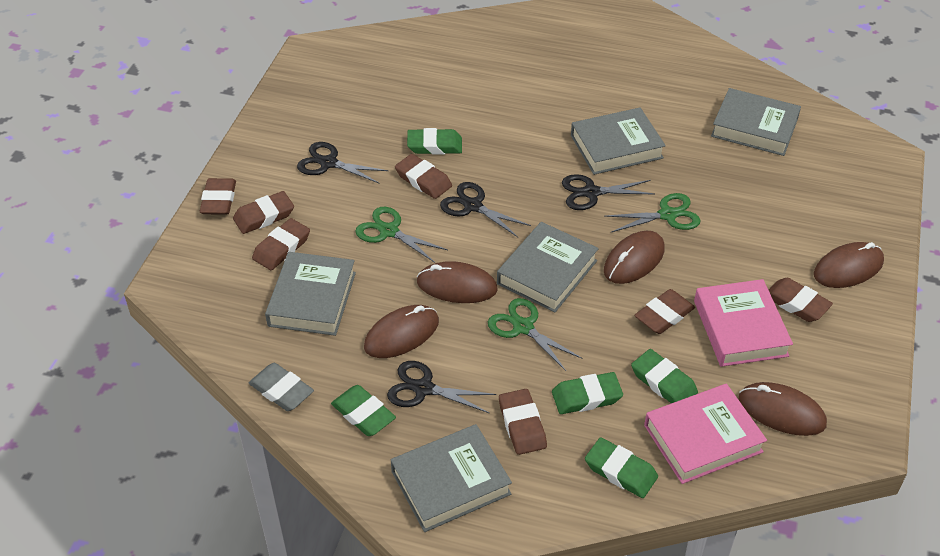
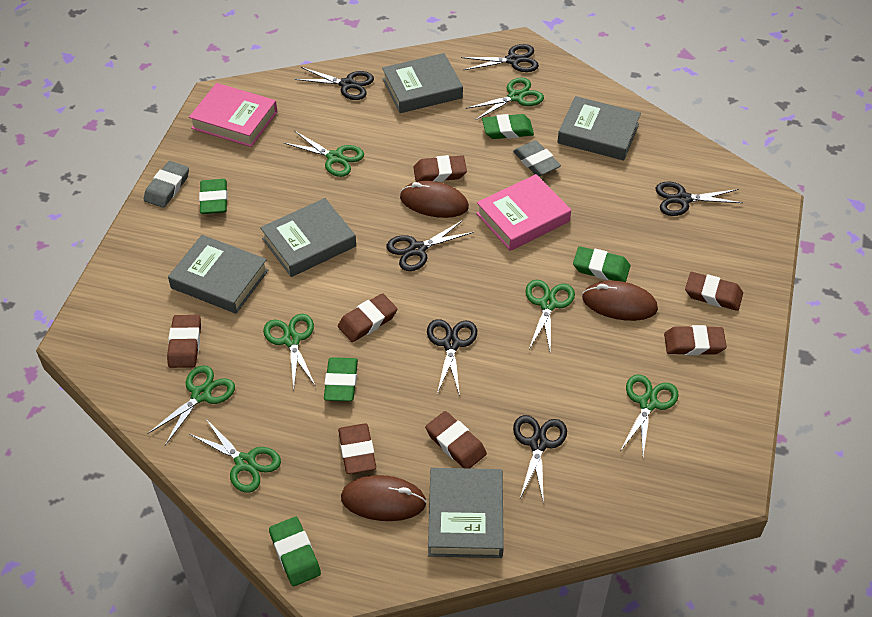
black scissors: [297,142,388,184] [387,361,496,414] [440,182,531,237] [562,174,654,210] = 4 -> [295,67,374,100] [387,220,474,271] [427,319,477,396] [461,44,539,72] [513,415,567,504] [656,182,743,216] = 6
brown mouse: [364,305,439,358] [417,261,498,303] [604,230,665,284] [739,382,827,436] [814,242,884,288] = 5 -> [341,475,427,521] [400,181,469,218] [582,281,658,321] = 3
green scissors: [355,207,448,263] [488,298,583,371] [604,193,701,232] = 3 -> [147,365,235,445] [189,418,281,493] [263,314,316,389] [284,131,364,177] [466,78,544,120] [525,280,575,354] [621,374,679,456] = 7
grey eraser: [249,363,314,411] = 1 -> [144,161,189,208] [513,140,561,176] = 2

